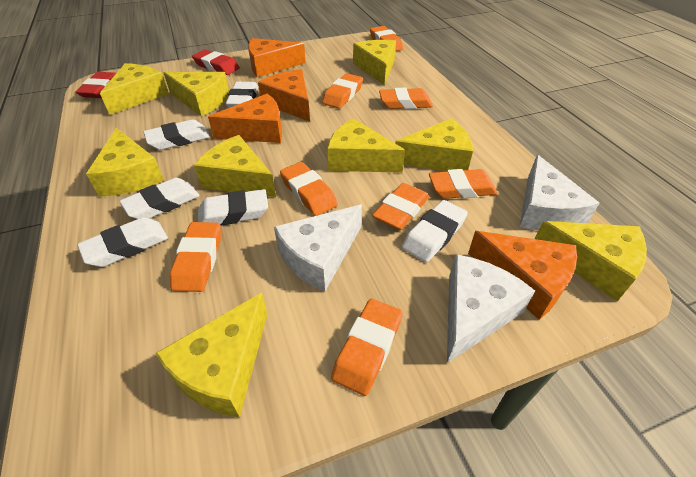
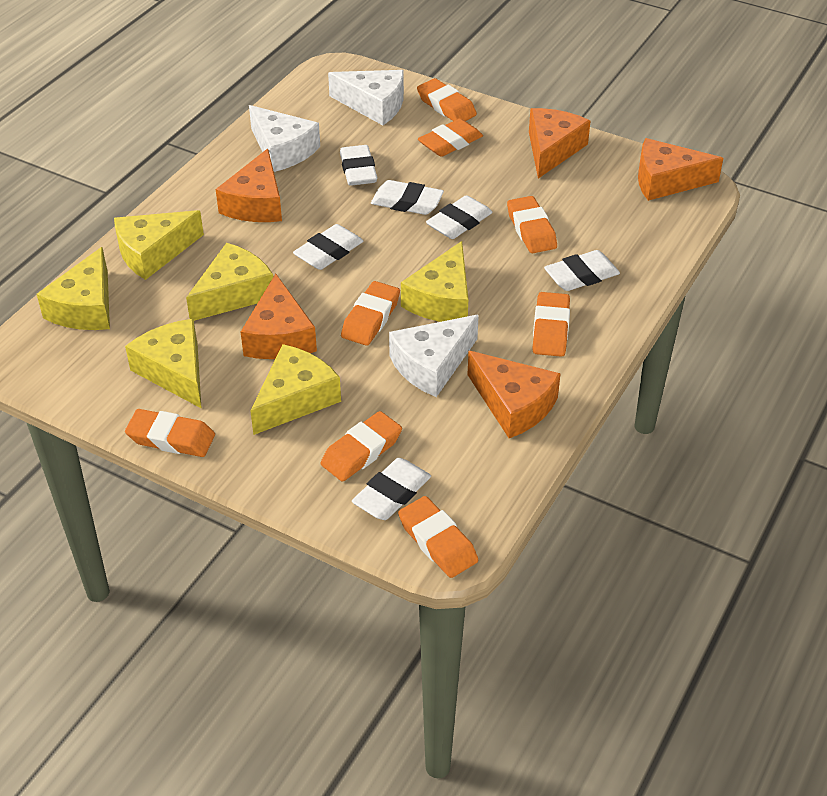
orange cheese: [208,94,282,143] [248,38,306,77] [258,69,310,122] [468,231,577,320] = 4 -> [216,148,282,222] [241,274,317,359] [468,351,561,438] [529,108,591,178] [638,138,723,201] = 5
red eraser: [75,72,116,98] [192,49,240,75] = 2 -> none = 0
yellow cheese: [86,128,164,197] [100,63,169,115] [155,293,267,418] [164,72,229,116] [194,135,276,197] [327,118,405,173] [353,40,396,85] [395,118,473,171] [535,221,647,301] = 9 -> [37,247,110,330] [114,210,204,280] [125,319,202,409] [186,243,273,321] [250,344,341,435] [401,241,468,322] = 6

